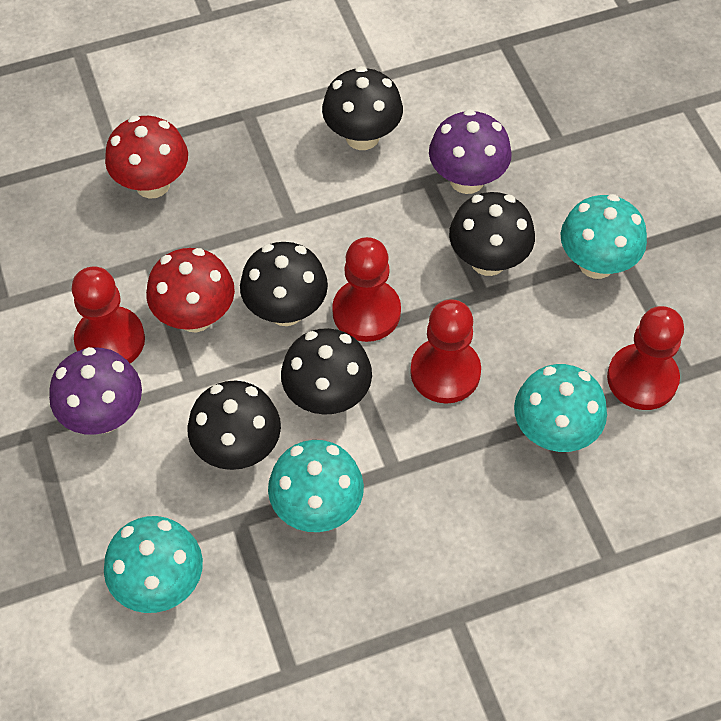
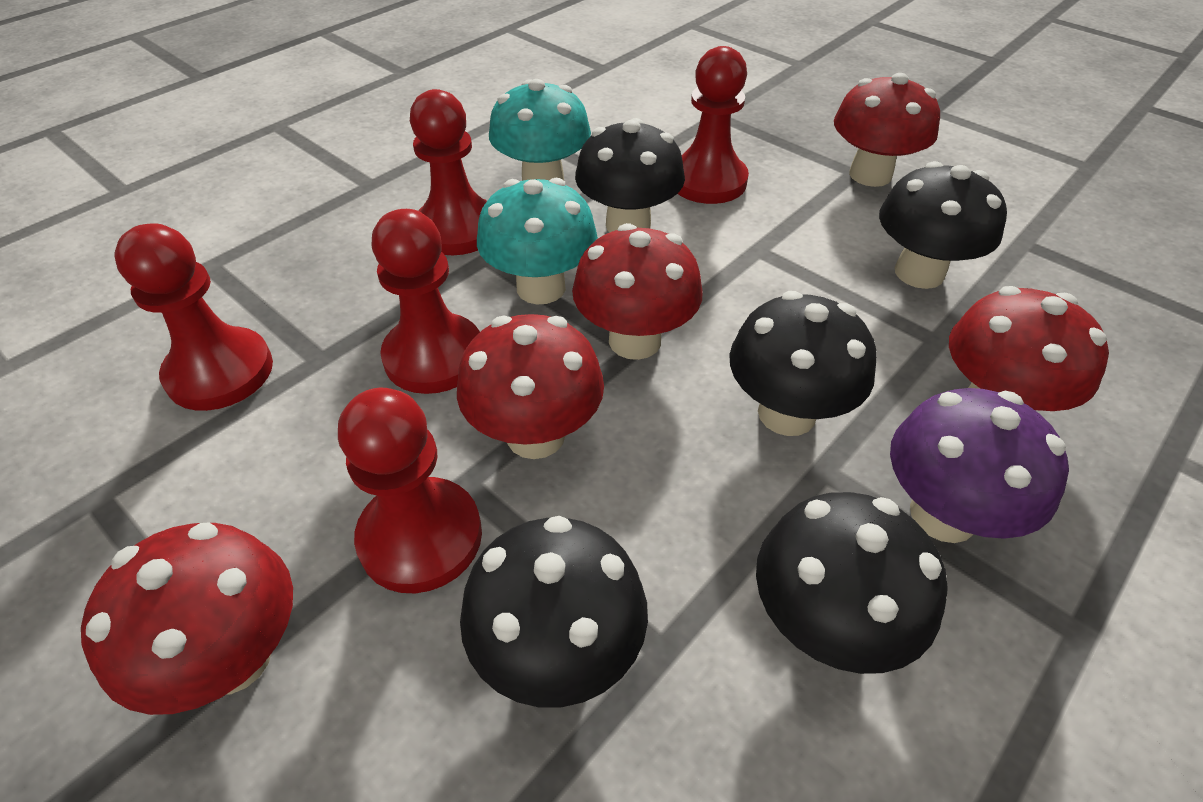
purple mushroom: [49,347,142,435] [429,109,512,194] = 2 -> [890,388,1069,543] = 1
red mushroom: [105,115,188,199] [146,248,235,332] = 2 -> [81,522,293,715] [457,314,604,459] [572,223,703,360] [834,73,940,187] [949,286,1109,411] = 5
red pawn: [72,267,145,363] [332,237,401,342] [410,299,481,404] [607,306,684,410] = 4 -> [114,223,273,411] [338,388,482,593] [371,209,480,394] [410,89,487,255] [678,46,749,204] = 5
turquoise mushroom: [104,516,203,613] [268,440,364,532] [514,364,607,452] [561,194,647,279] = 4 -> [477,178,598,305] [489,79,591,181] = 2

